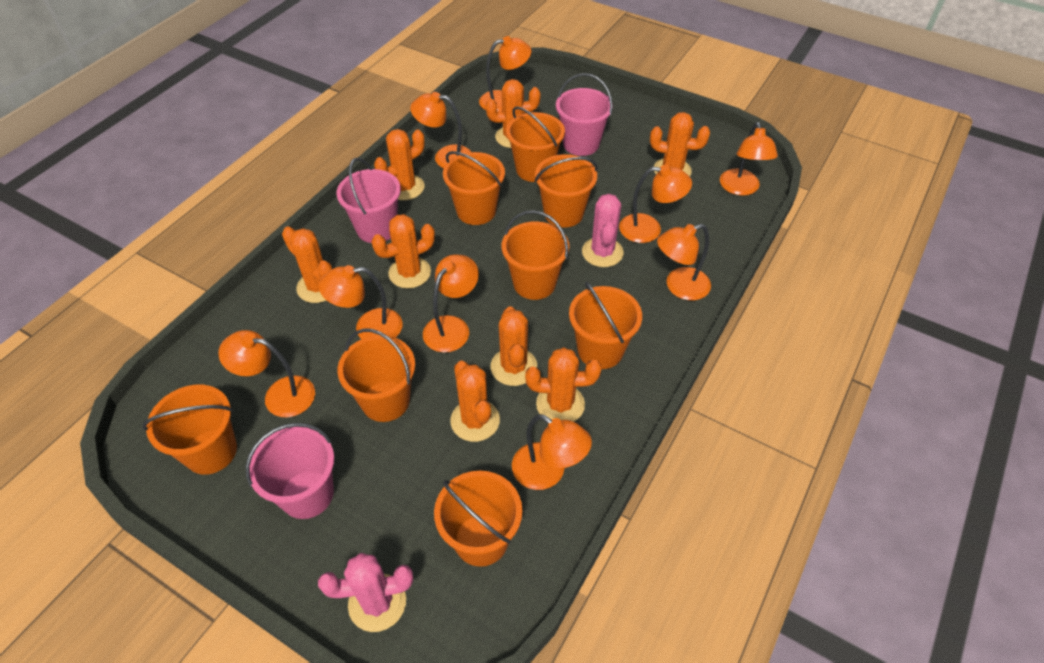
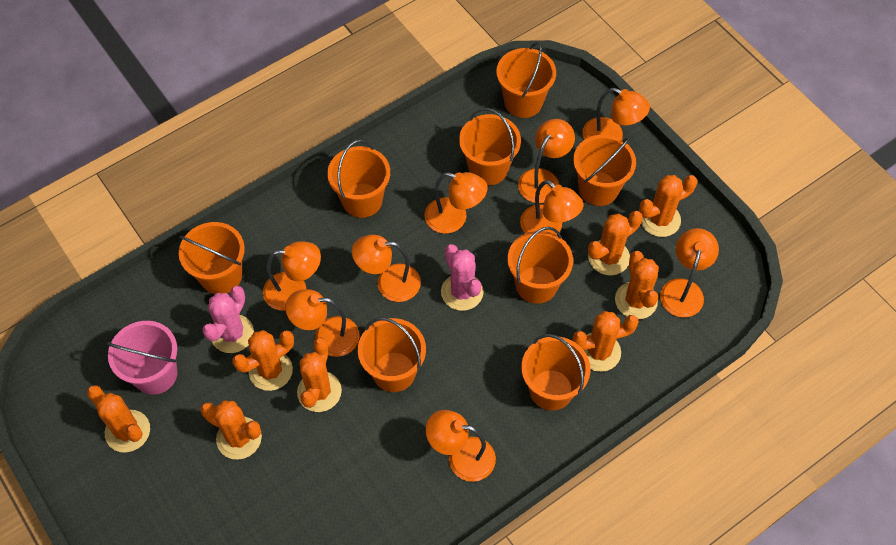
pink bucket: [246,423,334,519] [336,158,401,243] [556,73,613,156] = 3 -> [107,321,178,395] = 1

